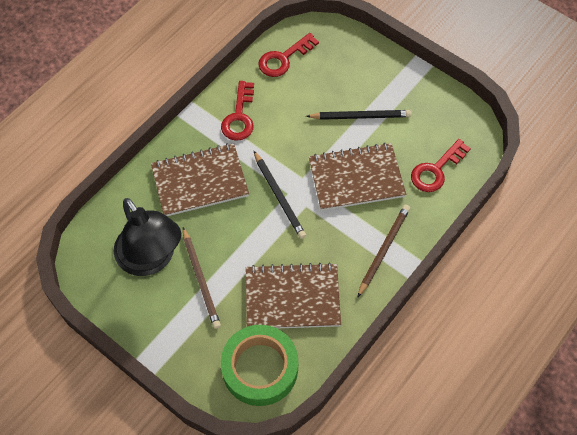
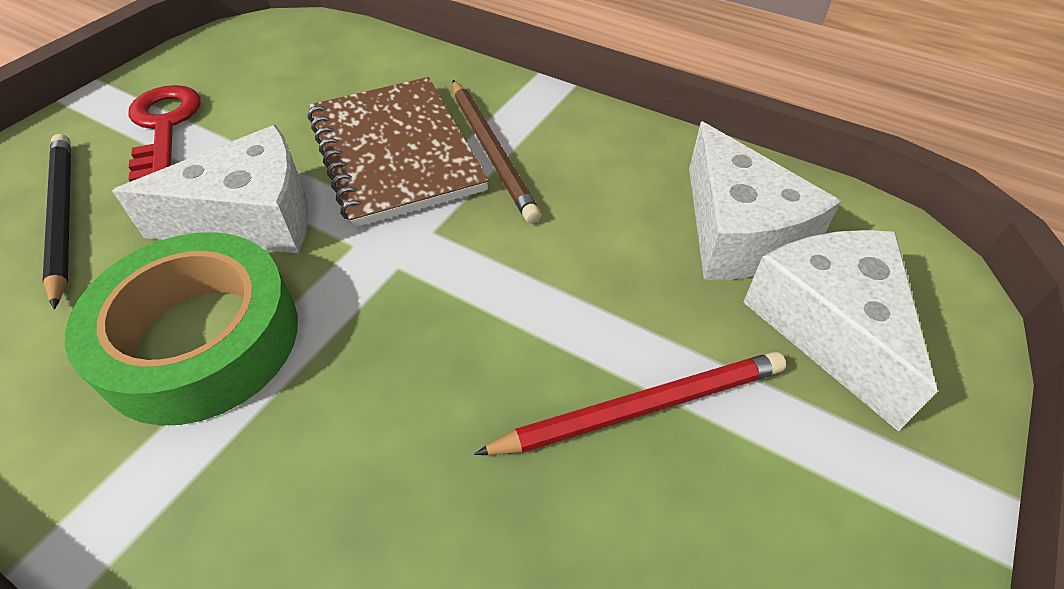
black lamp: [114,198,181,276] = 1 -> none = 0
black pencil: [254,151,306,239] [306,110,412,120] = 2 -> [43,134,71,309] = 1
brown notebook: [151,143,249,216] [246,262,341,329] [309,143,406,211] = 3 -> [308,77,488,228] = 1
brown pencil: [183,227,221,329] [357,205,410,298] = 2 -> [453,80,541,223] = 1
red key: [221,81,254,141] [258,33,319,77] [411,139,471,192] = 3 -> [128,85,201,182] = 1
red pencil: none = 0 -> [474,352,786,455] = 1
white cheese: none = 0 -> [112,125,309,253] [689,122,841,280] [743,230,937,431] = 3

